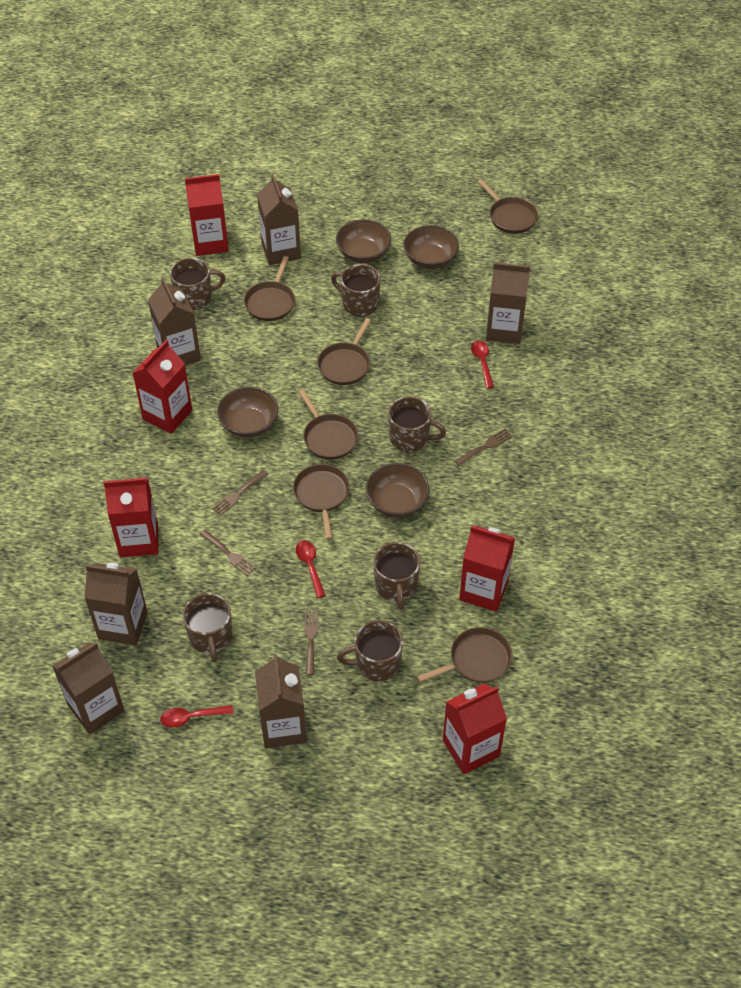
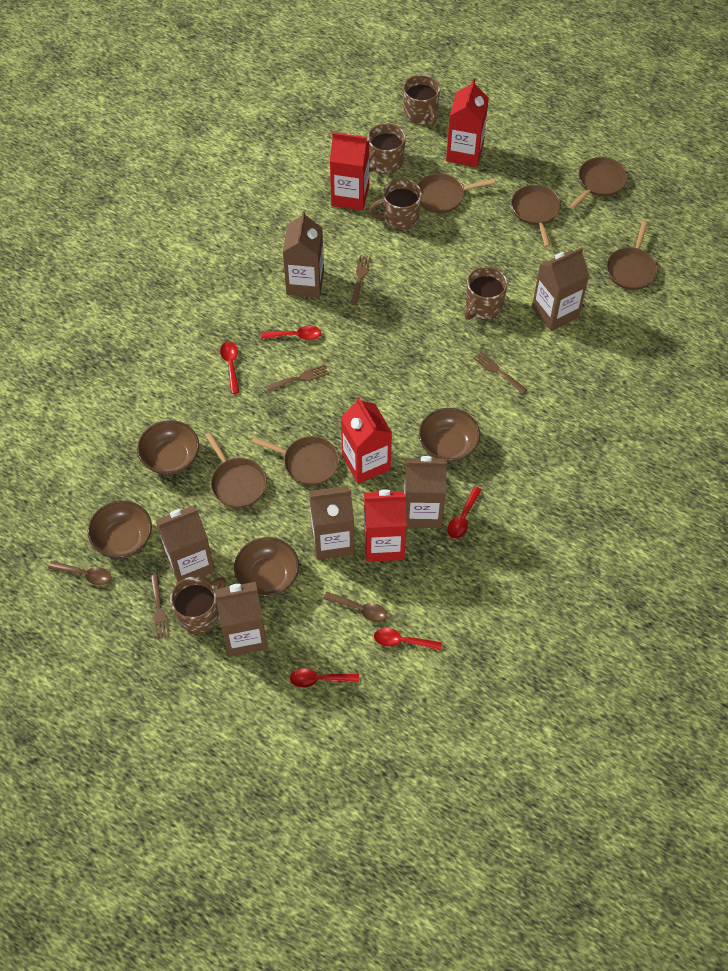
brown mug: [170,258,226,310] [183,593,232,662] [331,264,381,317] [337,620,403,681] [373,542,420,610] [388,396,446,452] = 6 -> [170,576,226,633] [368,123,406,174] [369,179,422,230] [403,74,440,126] [465,266,508,320] = 5
brown spoon: none = 0 -> [48,561,111,585] [323,592,387,622] = 2
red carton: [104,478,158,557] [133,340,192,434] [185,174,229,256] [443,683,507,774] [459,526,515,612] = 5 -> [330,132,369,211] [341,397,392,484] [364,489,407,562] [446,79,489,167] = 4
red spoon: [160,705,233,727] [296,540,326,598] [471,340,494,389] = 3 -> [220,342,239,394] [261,326,321,340] [290,668,359,688] [374,628,442,651] [447,487,481,539] = 5

